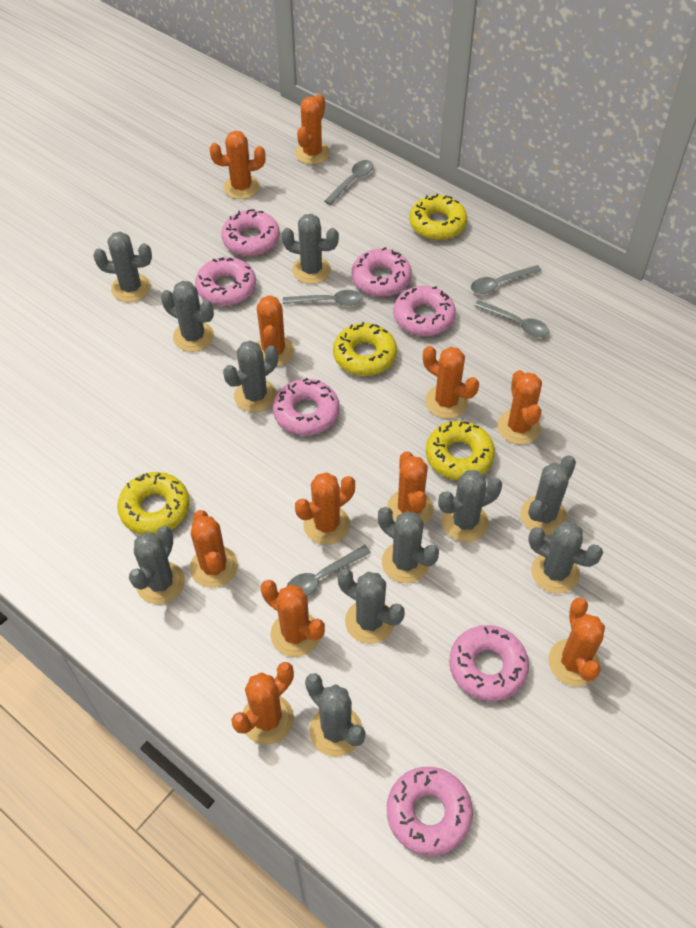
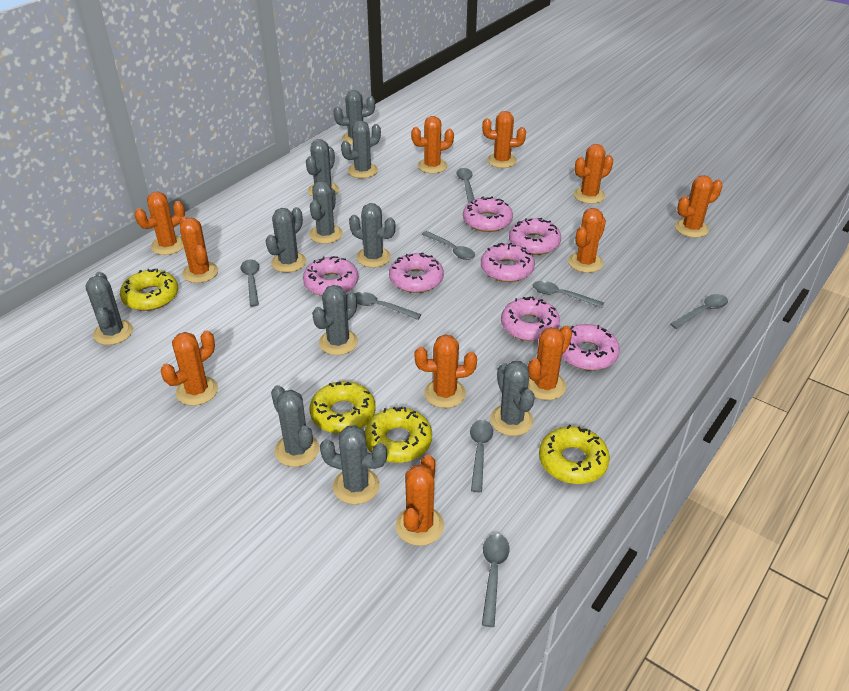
grey spoon: [283,290,363,306] [286,545,371,597] [324,160,373,205] [471,265,542,294] [474,300,549,337] = 5 -> [240,259,259,306] [355,292,421,320] [422,231,475,260] [456,168,475,203] [470,420,493,492] [482,534,510,627] [533,281,604,308] [670,294,728,329] = 8

